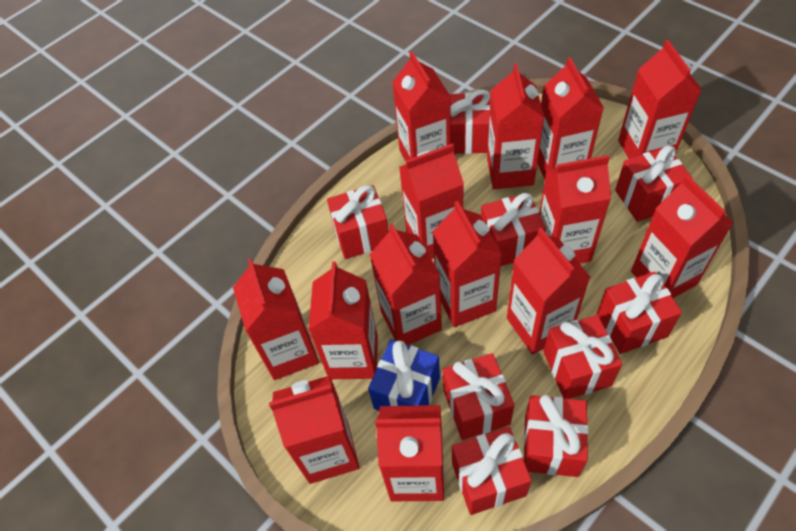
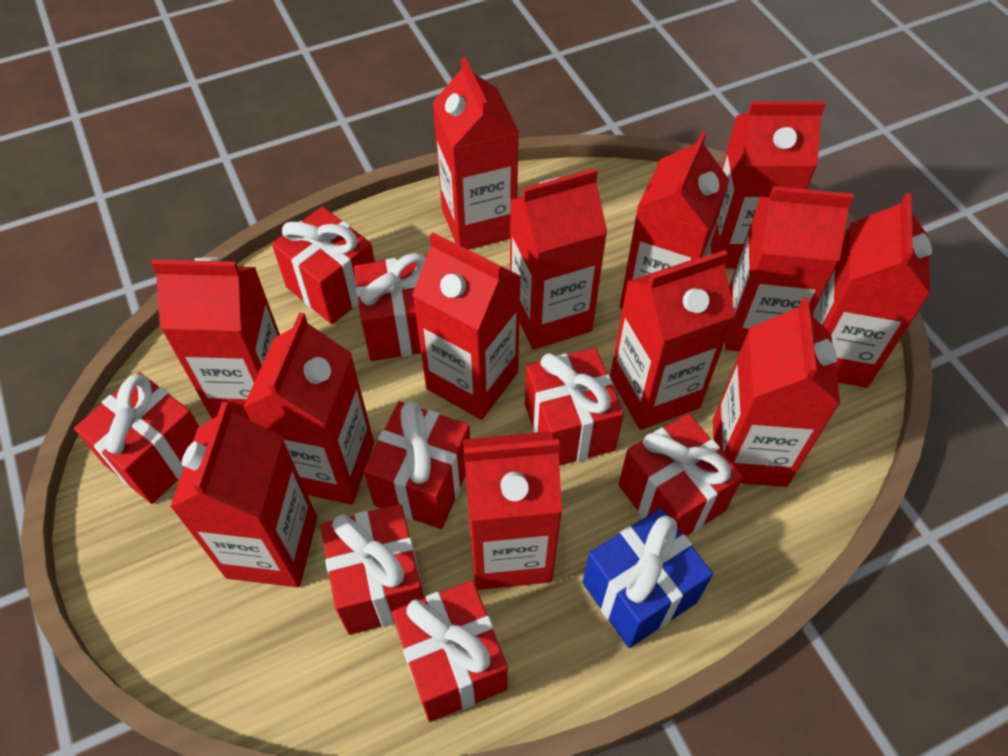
red carton: [233,258,319,380] [269,376,360,484] [308,261,378,379] [370,224,442,345] [375,405,444,501] [392,51,451,161] [399,143,464,259] [432,201,502,327] [487,64,544,189] [507,228,590,354] [537,57,604,179] [539,155,611,263] [618,40,702,159] [631,175,733,298] = 14 -> [151,257,280,420] [170,402,317,587] [243,312,374,504] [412,232,521,420] [433,57,519,250] [463,431,562,590] [510,168,607,349] [610,250,735,430] [620,132,729,309] [710,101,826,268] [713,297,840,487] [725,186,854,351] [812,193,932,388] = 13
red gift: [327,185,389,259] [443,353,514,440] [449,89,491,154] [452,427,532,515] [481,193,546,266] [523,395,588,477] [544,315,622,399] [597,272,682,354] [615,146,692,222] = 9 -> [74,372,199,504] [272,207,375,324] [320,504,424,635] [354,253,427,361] [364,401,470,529] [392,580,508,722] [525,348,624,466] [618,414,743,536] = 8

